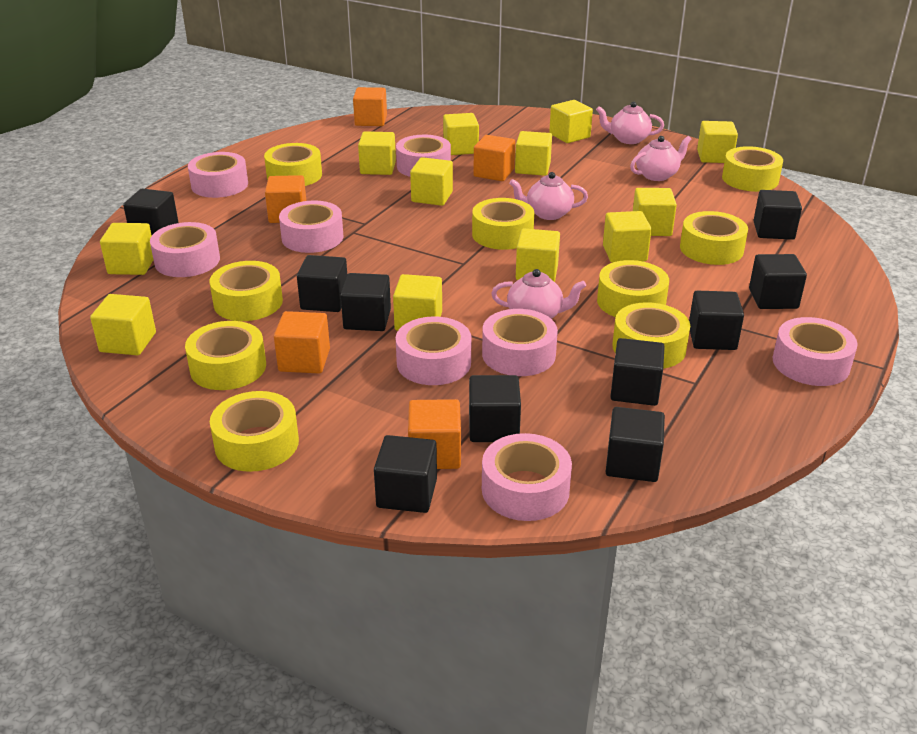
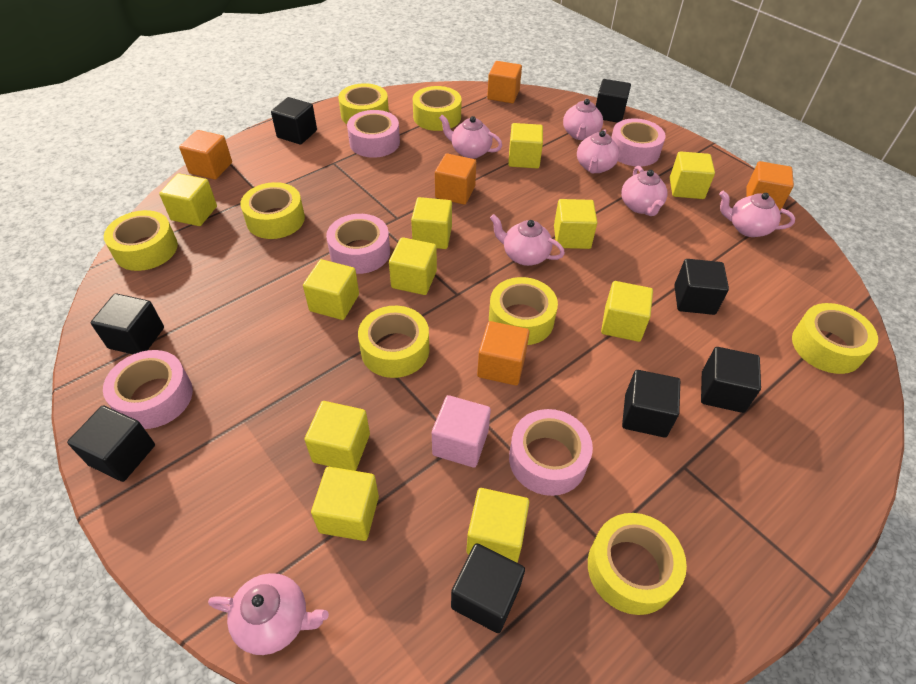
black cube: [123,189,179,235] [297,255,347,312] [341,273,391,331] [374,435,437,513] [469,375,521,442] [606,407,665,482] [610,338,665,406] [689,291,744,350] [749,254,807,309] [753,190,802,240] = 10 -> [67,406,155,482] [91,293,164,354] [271,97,317,145] [451,543,525,633] [596,79,631,123] [622,370,680,438] [674,259,729,315] [701,347,761,413] = 8
pink cube: none = 0 -> [432,395,491,468] = 1
pink tape: [150,222,220,277] [188,152,248,198] [279,200,343,253] [396,135,451,177] [396,316,471,385] [482,309,558,376] [482,433,572,521] [773,317,858,386] = 8 -> [103,350,193,429] [326,214,390,274] [347,110,400,158] [509,409,593,496] [611,118,666,167] = 5
pink teapot: [491,269,586,319] [509,172,588,220] [596,102,664,144] [630,136,691,181] = 4 -> [208,573,329,655] [439,115,502,159] [490,214,565,266] [563,99,603,140] [577,129,619,174] [621,166,667,216] [719,191,795,237] = 7
yellow cube: [90,294,156,355] [100,223,153,275] [358,131,396,175] [393,274,442,331] [410,157,453,206] [443,113,479,155] [515,131,552,176] [516,229,560,282] [549,100,593,143] [603,211,652,263] [633,188,677,236] [697,121,738,163] = 12 -> [159,173,217,226] [303,259,359,320] [305,401,370,471] [311,467,379,541] [389,237,437,295] [411,197,452,249] [466,488,529,563] [508,123,543,168] [554,199,597,249] [601,281,653,342] [670,151,715,199] = 11
yellow tape: [185,321,266,390] [210,261,283,321] [210,391,299,472] [264,143,322,186] [472,198,534,250] [597,260,669,317] [612,302,690,369] [680,211,748,265] [722,146,783,192] = 9 -> [104,210,178,271] [240,182,305,239] [338,83,389,124] [358,306,429,378] [413,86,462,131] [489,277,558,345] [588,513,687,615] [792,303,878,374] = 8

